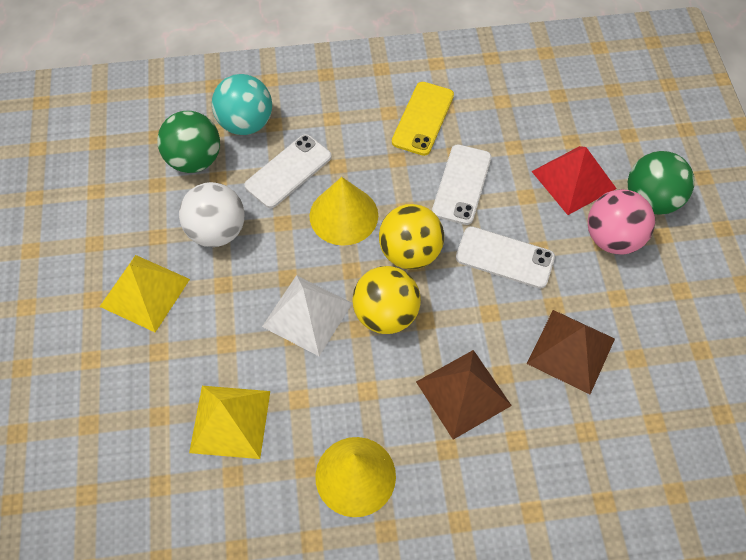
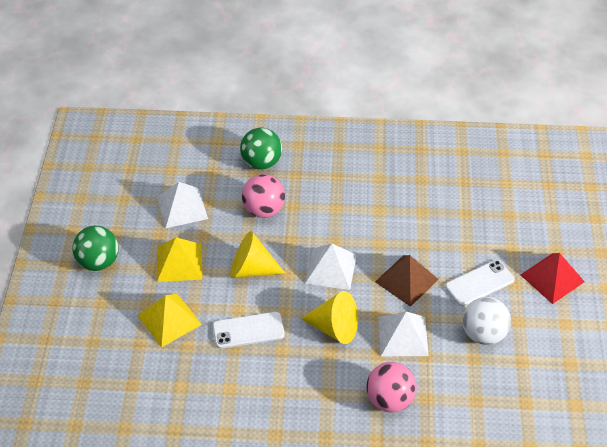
brown pyramid: [416,350,512,440] [527,310,615,394] = 2 -> [375,255,439,307] = 1
pink ball: [588,189,655,255] = 1 -> [242,174,285,218] [366,362,417,413] = 2
turquoise ball: [212,74,272,135] = 1 -> none = 0
white phone: [244,134,332,208] [432,144,491,225] [456,226,555,289] = 3 -> [213,312,285,349] [445,260,514,306] = 2
white pyramid: [262,275,352,356] = 1 -> [157,182,208,228] [305,244,357,290] [378,312,429,356] = 3
yellow ball: [352,266,421,334] [379,204,444,270] = 2 -> none = 0
yellow phone: [392,82,454,156] = 1 -> none = 0

